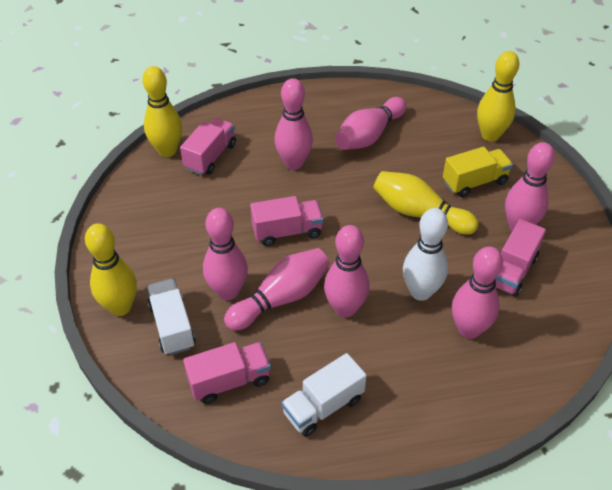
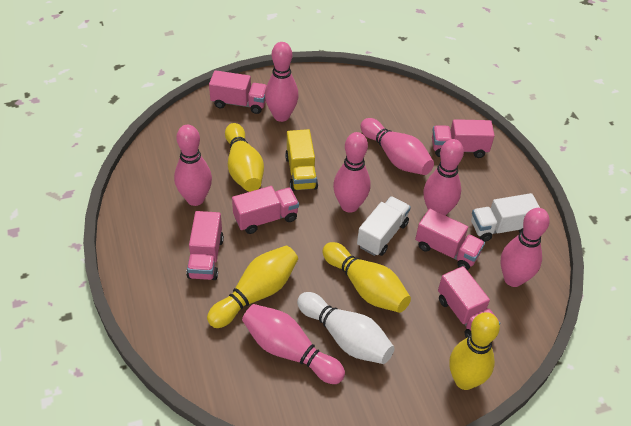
pink truck: [180,118,236,175] [183,342,271,404] [250,196,324,246] [495,219,546,297] = 4 -> [186,211,224,280] [209,70,267,114] [232,186,299,234] [415,209,485,270] [432,119,495,158] [438,266,500,338] = 6

